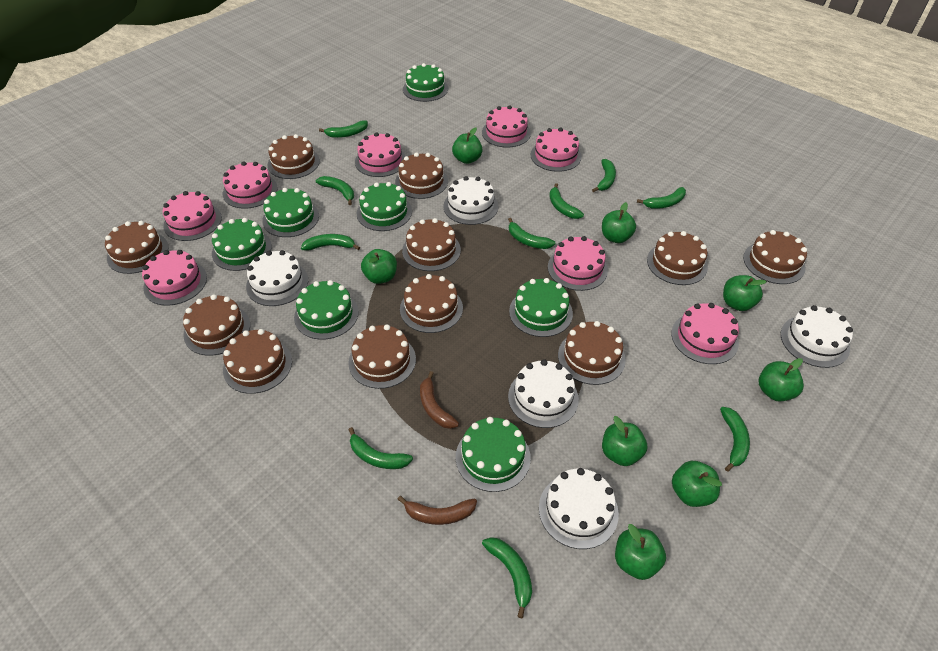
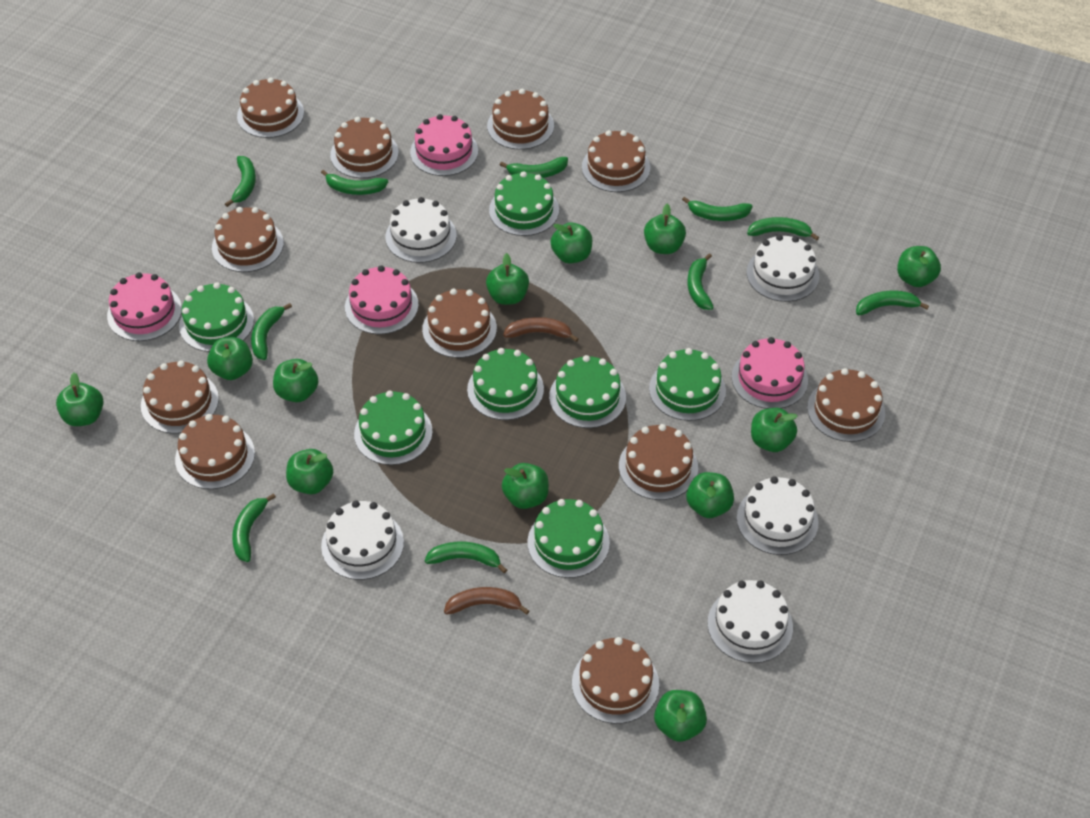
green apple: [361,249,397,284] [452,127,483,164] [602,202,636,243] [602,416,647,466] [615,524,666,580] [672,461,722,507] [723,275,767,311] [759,358,804,402] = 8 -> [56,373,103,426] [207,337,253,380] [273,359,318,402] [286,449,333,494] [486,253,529,305] [502,463,549,509] [551,222,592,264] [644,204,686,254] [654,690,707,742] [686,472,734,518] [751,408,797,452] [897,246,941,287] = 12
pink cake: [142,250,207,306] [163,191,222,241] [223,161,278,209] [355,132,405,177] [482,105,531,148] [531,128,582,172] [548,236,608,291] [671,303,739,364] = 8 -> [107,272,182,341] [345,266,419,334] [410,114,478,176] [732,337,808,409] = 4

